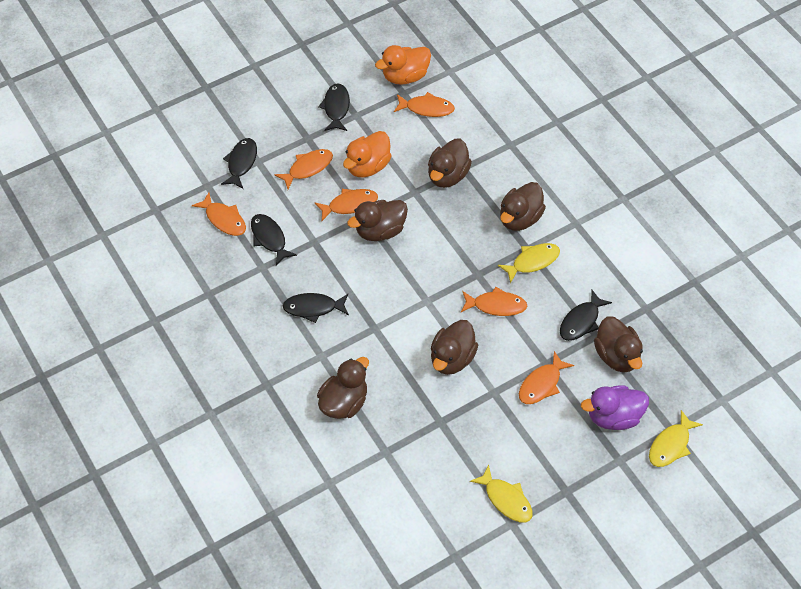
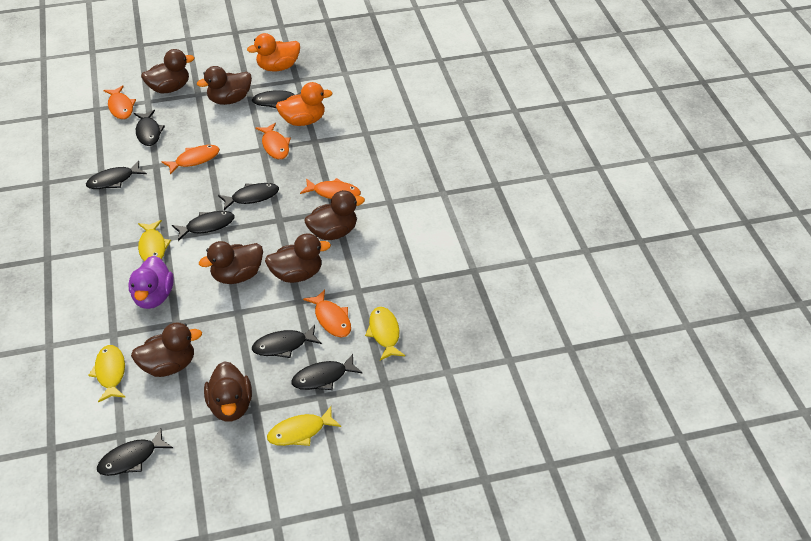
black fish: [221,138,257,189] [251,214,297,266] [283,293,349,323] [318,83,350,131] [560,290,612,341] = 5 -> [86,161,147,189] [97,429,173,476] [134,110,165,146] [172,211,235,241] [218,183,279,210] [252,90,301,108] [252,325,322,358] [291,354,363,390] = 8
brown duck: [317,357,369,419] [347,200,408,241] [428,139,472,188] [431,320,478,375] [500,182,546,231] [594,316,643,373] = 6 -> [131,323,202,377] [141,49,194,93] [197,66,252,105] [199,241,263,284] [204,361,252,421] [265,233,331,283] [304,190,365,240] = 7
orange fish: [192,193,246,236] [274,149,333,189] [315,189,378,221] [394,92,455,117] [461,287,527,316] [519,351,574,404] = 6 -> [103,85,136,119] [161,145,220,175] [255,123,291,159] [300,178,361,199] [303,289,351,338] = 5
yellow fish: [470,465,532,522] [498,243,560,284] [649,410,703,467] = 3 -> [88,345,126,402] [138,220,171,261] [267,406,341,446] [365,307,405,361] = 4

